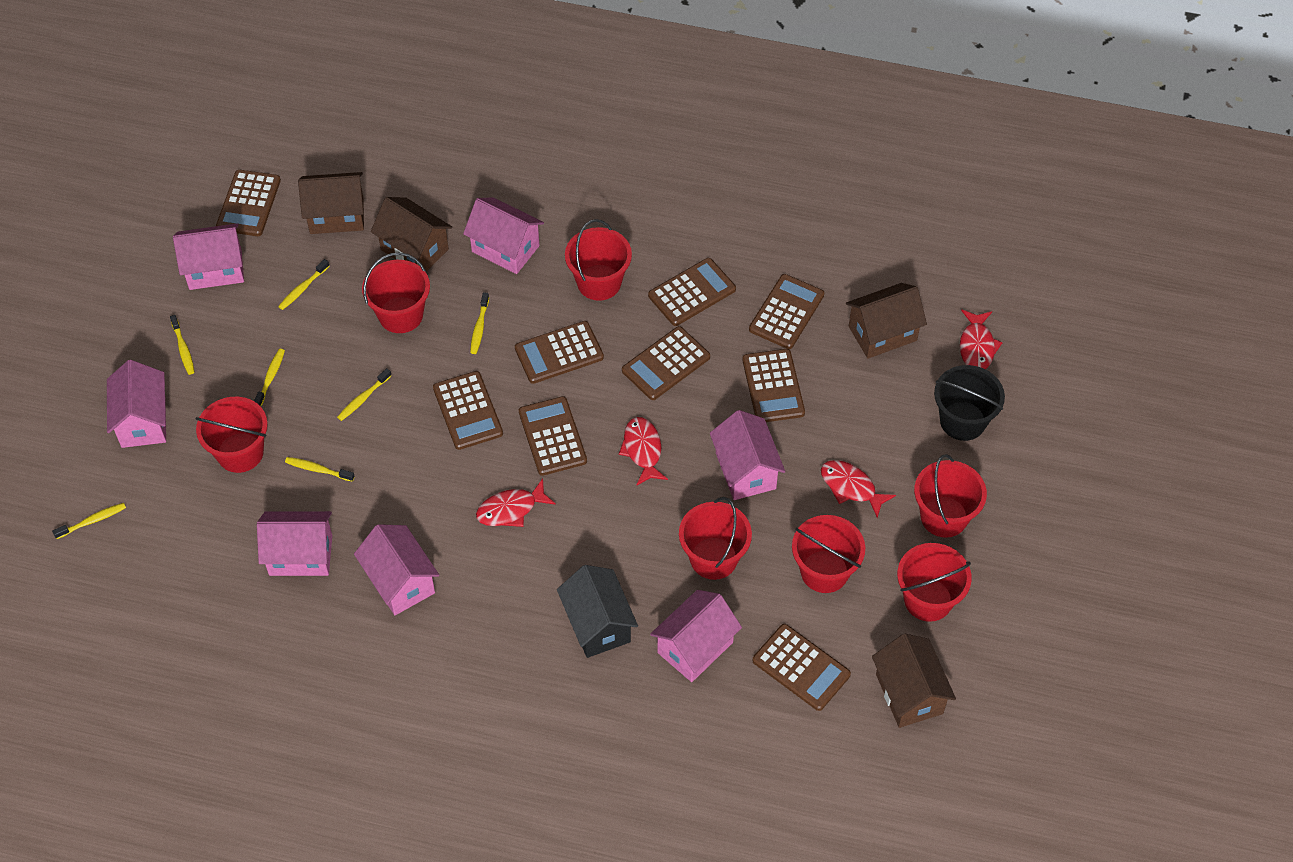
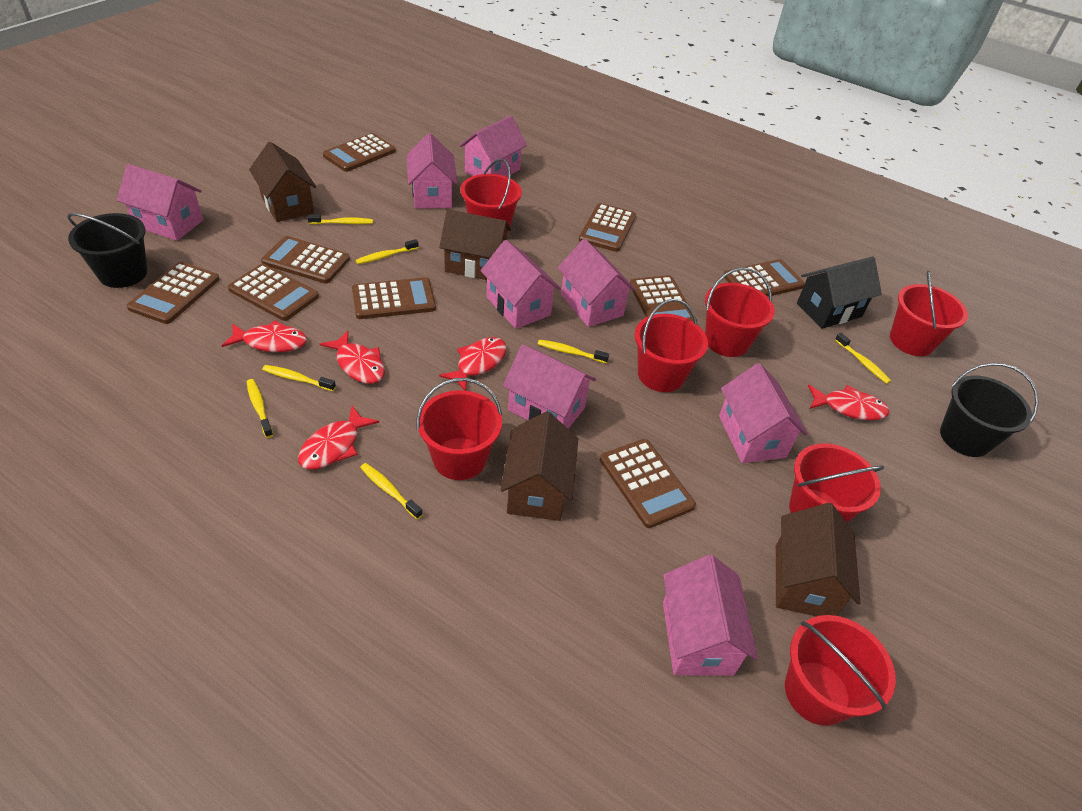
black bucket: [934,365,1005,441] = 1 -> [67,213,148,288] [940,363,1039,457] = 2
pink house: [107,360,166,448] [173,223,244,290] [257,511,332,576] [354,524,439,615] [463,197,544,274] [650,590,742,682] [710,410,785,500] = 7 -> [117,164,203,241] [406,133,457,209] [459,115,527,177] [480,240,561,329] [503,344,596,429] [558,239,636,327] [663,555,758,676] [719,363,808,463] = 8
red fish: [476,479,556,527] [619,417,668,486] [821,460,896,518] [960,309,1003,369] = 4 -> [221,320,307,352] [298,406,379,470] [320,331,385,384] [439,337,507,391] [808,385,889,420] = 5

